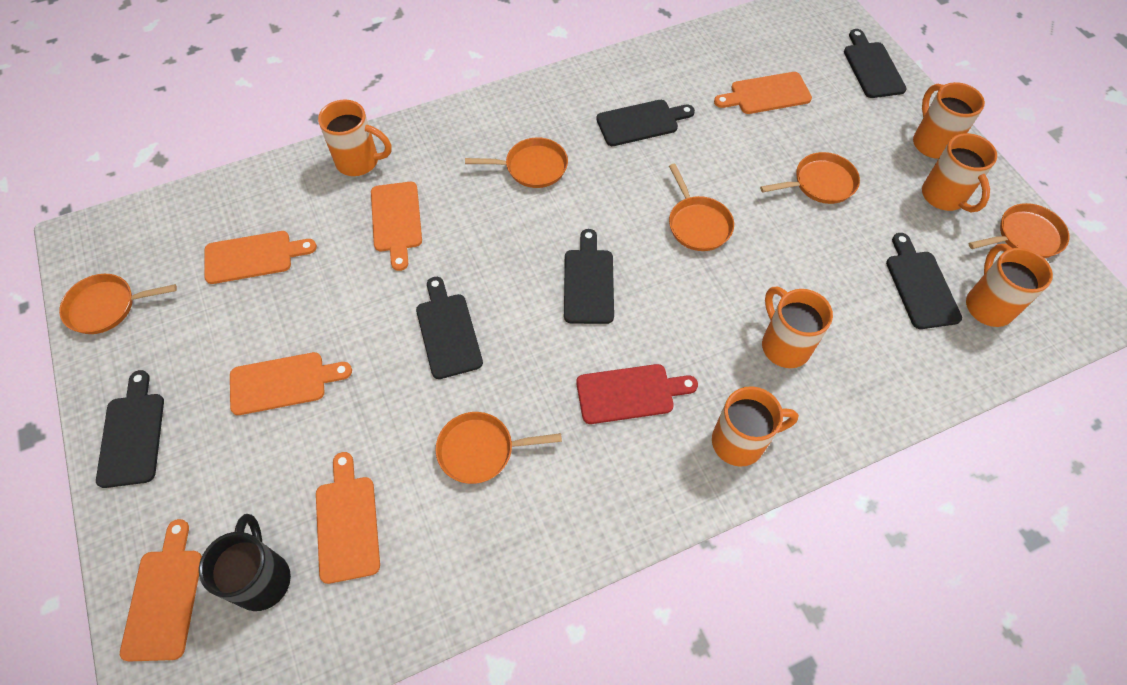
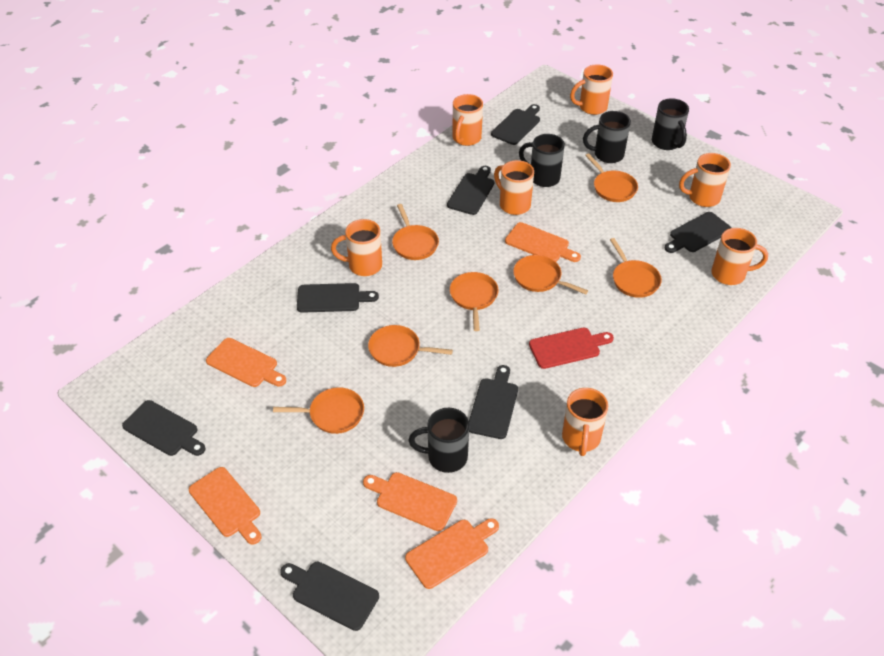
black cutting board: [96,370,164,488] [416,277,483,379] [564,229,614,324] [596,100,695,146] [844,29,907,98] [886,233,962,329] = 6 -> [122,400,206,456] [280,562,379,631] [297,283,379,313] [447,166,494,215] [469,365,518,439] [491,104,540,145] [665,212,732,253] = 7
black mug: [199,514,291,611] = 1 -> [409,408,469,473] [519,134,565,187] [583,111,631,163] [652,98,689,150] = 4
orange cutting board: [120,519,202,662] [204,231,317,284] [230,352,352,415] [316,452,380,584] [371,182,422,271] [714,72,812,114] = 6 -> [189,467,261,545] [206,338,286,387] [363,472,457,531] [405,518,499,589] [505,222,581,262] = 5
orange mug: [318,99,392,176] [712,386,799,467] [762,287,833,368] [913,82,985,159] [922,133,997,212] [966,244,1053,327] = 6 -> [331,219,382,276] [453,94,483,146] [494,160,534,215] [562,388,608,456] [570,64,613,115] [679,153,731,207] [711,228,768,285] = 7
orange pan: [59,274,177,334] [435,412,562,484] [465,137,568,188] [669,164,734,251] [760,152,860,204] [969,203,1069,258] = 6 -> [273,387,364,434] [368,325,453,367] [392,204,439,260] [450,272,498,331] [513,255,588,294] [585,153,638,202] [610,238,662,298] = 7

